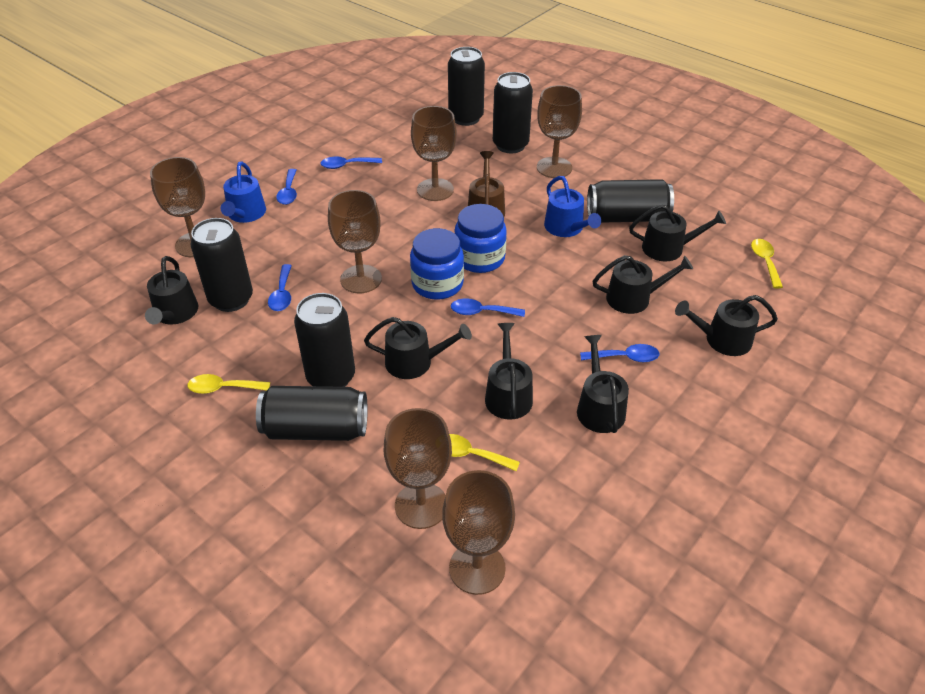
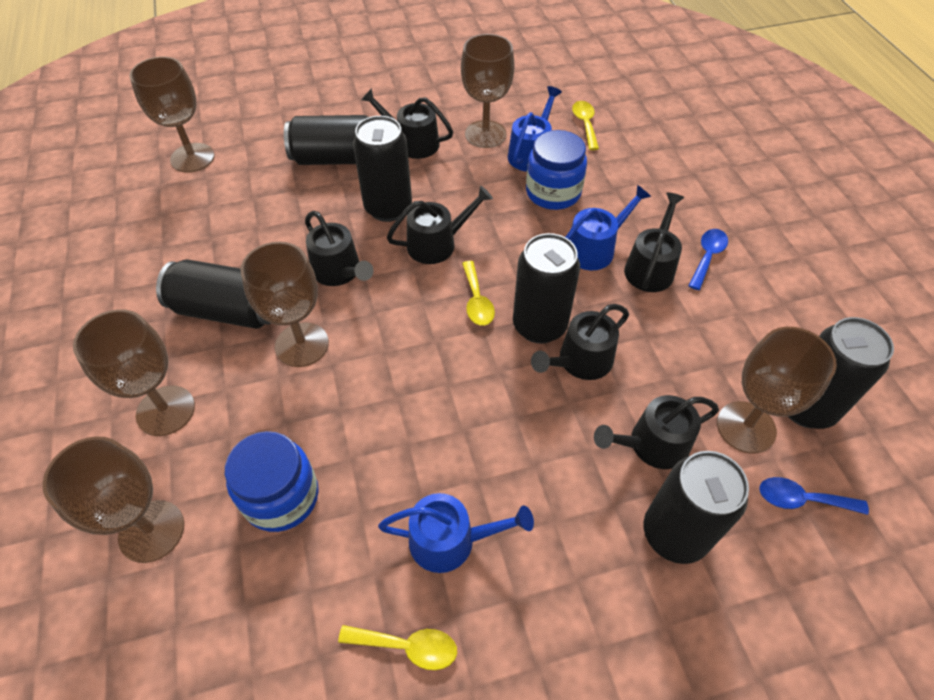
black watering can: [145,256,198,325] [364,317,472,379] [485,323,533,420] [577,335,629,433] [593,255,693,314] [629,204,726,262] [675,295,778,356] = 7 -> [305,211,373,286] [361,88,453,159] [387,186,493,264] [531,304,629,380] [594,395,719,469] [624,193,685,292] = 6
blue spoon: [268,264,292,311] [276,169,297,205] [320,157,382,169] [451,298,525,317] [580,344,659,362] = 5 -> [688,229,728,290] [759,477,869,515] = 2
blue watering can: [220,161,266,223] [544,176,601,237] = 2 -> [378,493,534,573] [508,86,562,172] [566,185,651,270] = 3
brown watering can: [468,151,505,217] = 1 -> none = 0

